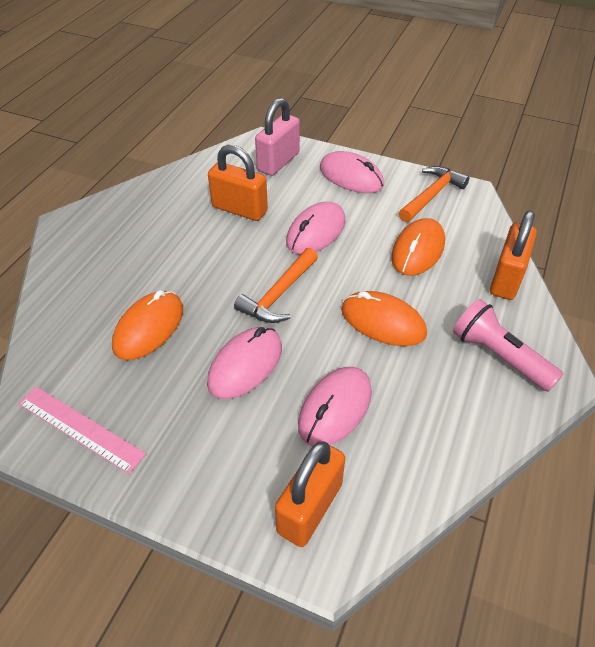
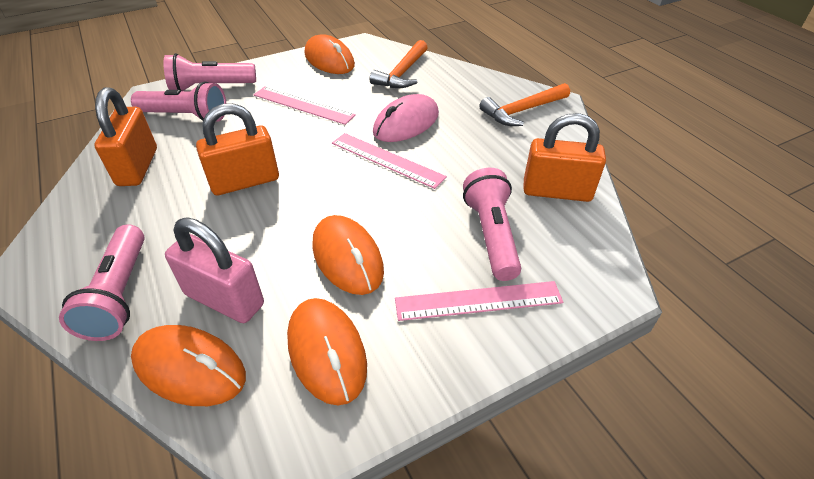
orange mouse: [112,290,183,360] [341,291,427,346] [391,218,445,276] = 3 -> [131,325,246,406] [287,298,367,405] [305,34,355,74] [312,215,384,295] = 4
pink flashlight: [453,299,564,392] = 1 -> [59,224,145,341] [131,82,226,121] [163,53,256,91] [463,168,521,281] = 4
pink mouse: [207,327,282,399] [286,202,346,254] [298,367,372,446] [320,151,384,193] = 4 -> [373,94,439,142] = 1
pink ruler: [18,386,146,474] = 1 -> [253,86,356,125] [332,133,447,189] [395,281,563,321] = 3

